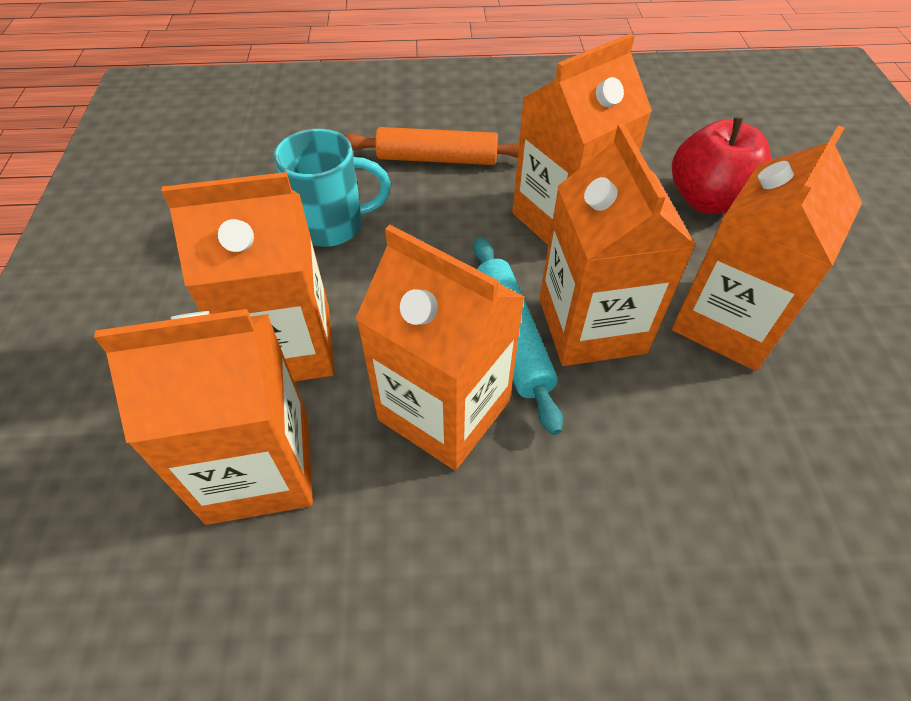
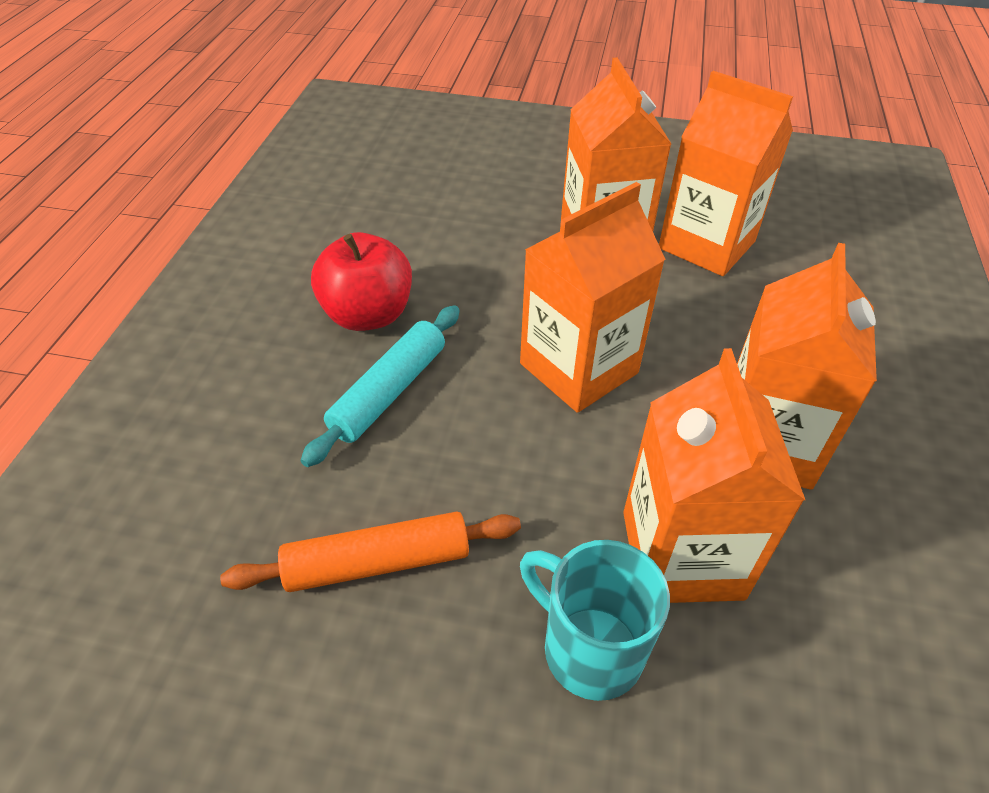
orange carton: [94,309,313,525] [162,172,335,382] [355,225,525,470] [512,33,652,245] [539,124,696,366] [672,125,862,371] = 6 -> [520,182,666,413] [561,57,671,231] [623,348,805,603] [659,71,793,276] [737,243,877,490] = 5

